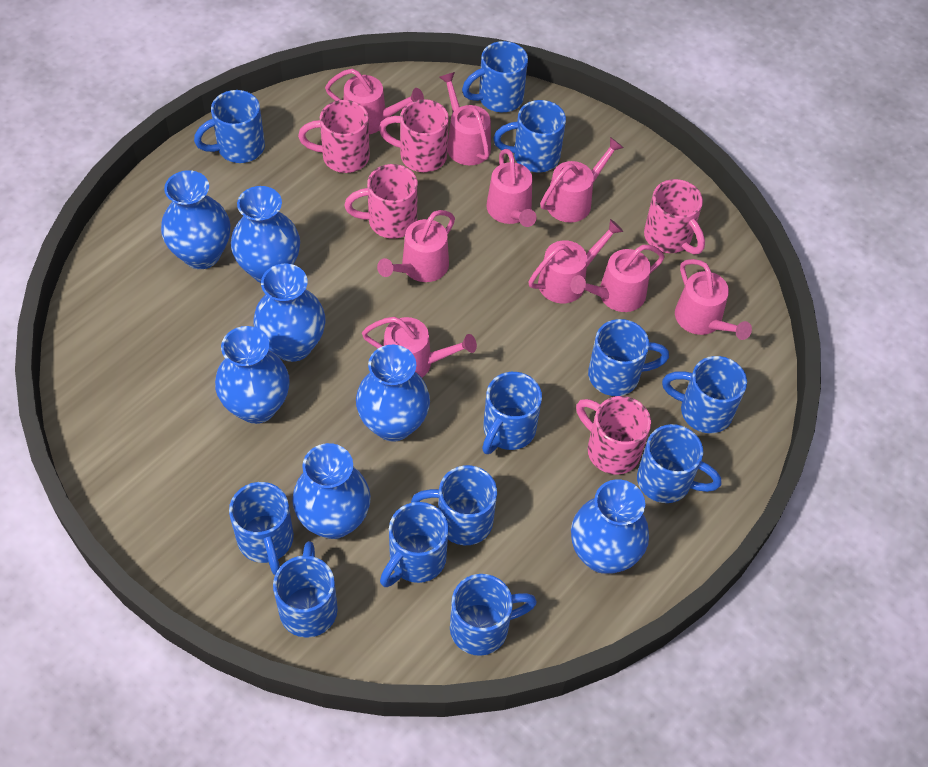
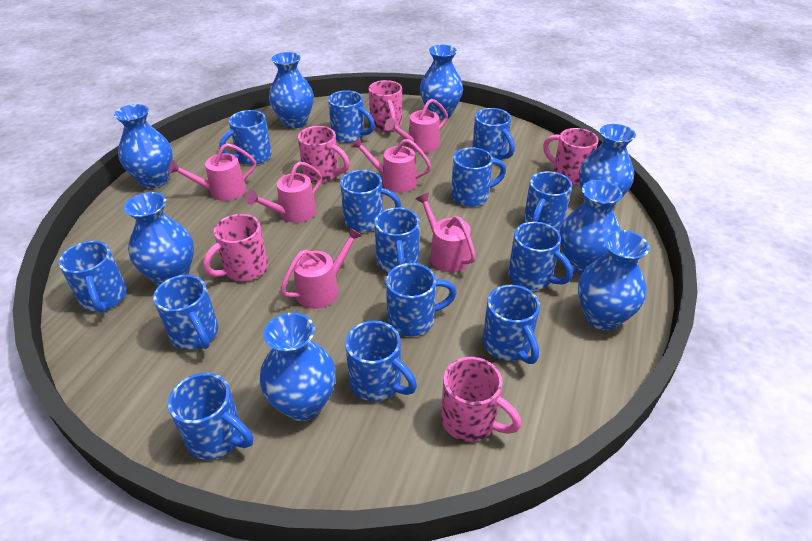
blue mug: [194,90,265,163] [229,482,294,575] [273,541,338,638] [380,502,448,587] [411,465,497,545] [450,574,537,656] [462,41,528,112] [482,372,542,454] [493,100,566,173] [588,319,669,396] [637,424,721,503] [662,356,747,433] = 12 -> [58,241,127,313] [153,275,218,350] [168,373,253,460] [219,110,272,165] [328,90,375,143] [340,170,401,232] [345,321,417,401] [374,208,420,273] [386,263,457,336] [451,147,506,207] [472,108,515,160] [482,285,540,364] [508,222,573,290] [524,171,572,231] = 14
blue vase: [161,170,231,269] [215,326,290,424] [231,186,300,283] [254,264,325,362] [292,443,371,539] [356,345,430,442] [571,479,649,574] = 7 -> [114,104,173,189] [124,192,194,286] [260,313,336,421] [269,52,314,128] [420,45,463,120] [560,180,622,274] [578,230,649,330] [579,124,636,207] = 8
pink watering can: [325,69,424,134] [362,317,477,378] [377,210,455,282] [439,72,491,165] [486,149,537,227] [528,219,623,303] [540,137,624,223] [570,245,665,312] [675,259,752,340] = 9 -> [168,143,256,201] [246,162,322,223] [280,227,362,309] [351,137,431,193] [385,99,448,153] [416,193,476,272] = 6

